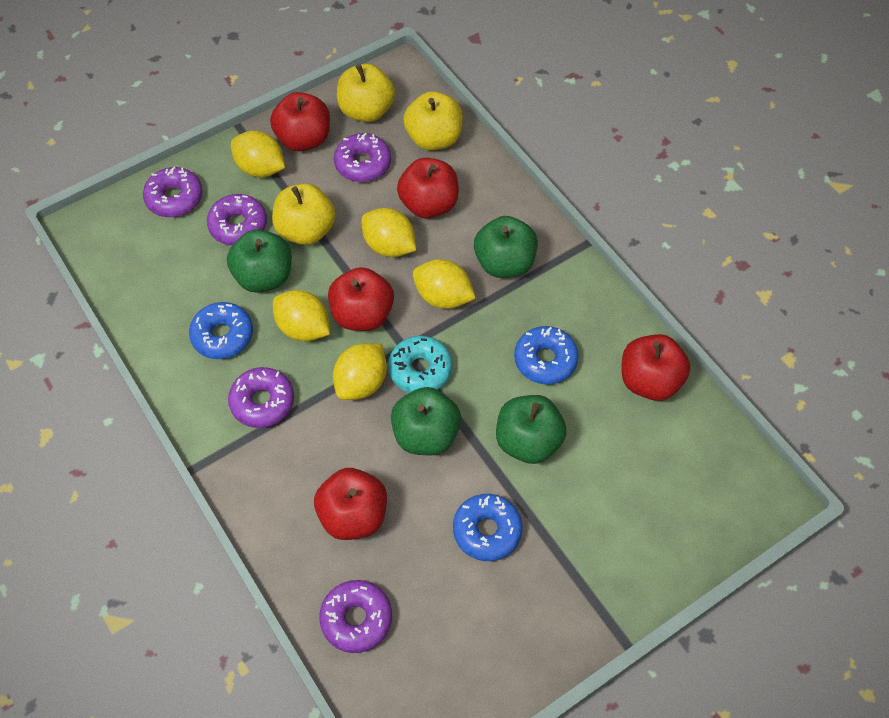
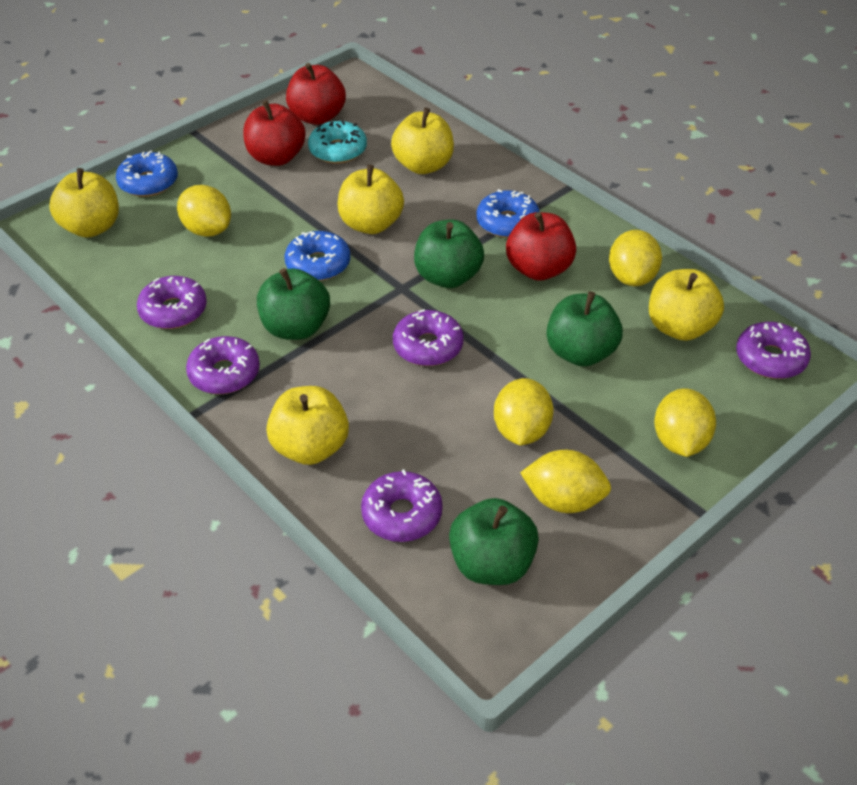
red apple: [270,92,330,151] [314,468,387,540] [328,267,394,331] [397,158,459,218] [622,334,690,401] = 5 -> [243,100,306,166] [286,63,346,125] [506,212,576,281] = 3
yellow apple: [272,183,335,245] [337,64,395,122] [403,91,463,150] = 3 -> [49,168,119,238] [266,386,349,465] [338,165,404,234] [391,108,454,174] [649,269,724,341] = 5

